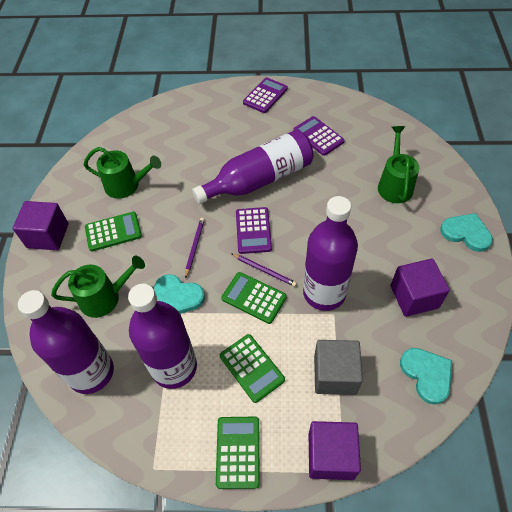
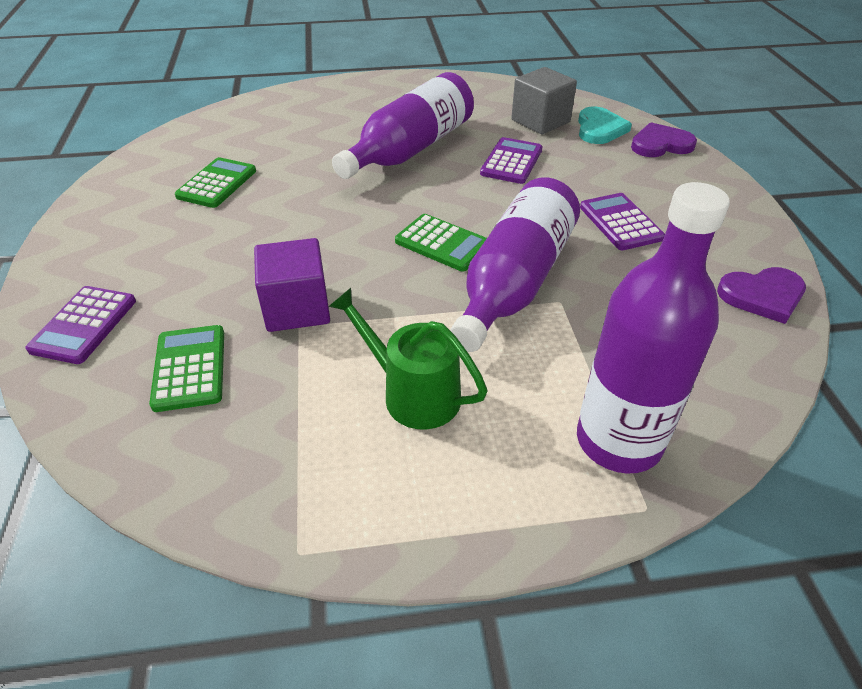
green calculator: [85,212,142,251] [216,417,260,489] [220,334,285,403] [221,272,287,324] = 4 -> [149,325,224,412] [175,157,256,208] [395,214,487,271] = 3
green watering can: [51,256,145,318] [84,147,161,199] [378,126,419,203] = 3 -> [328,288,487,430] = 1
purple bottle: [18,290,114,394] [128,284,197,389] [192,130,314,204] [303,196,358,311] = 4 -> [332,72,474,179] [450,177,580,352] [577,182,730,474] = 3
purple cube: [12,201,69,250] [309,421,361,480] [391,258,450,317] = 3 -> [254,238,330,332] = 1
purple heart: none = 0 -> [631,122,697,157] [717,267,806,324] = 2
purple pencil: [185,218,205,278] [231,253,297,287] = 2 -> none = 0
turquoise heart: [154,274,205,314] [400,348,452,405] [440,213,493,252] = 3 -> [578,106,632,144] = 1

